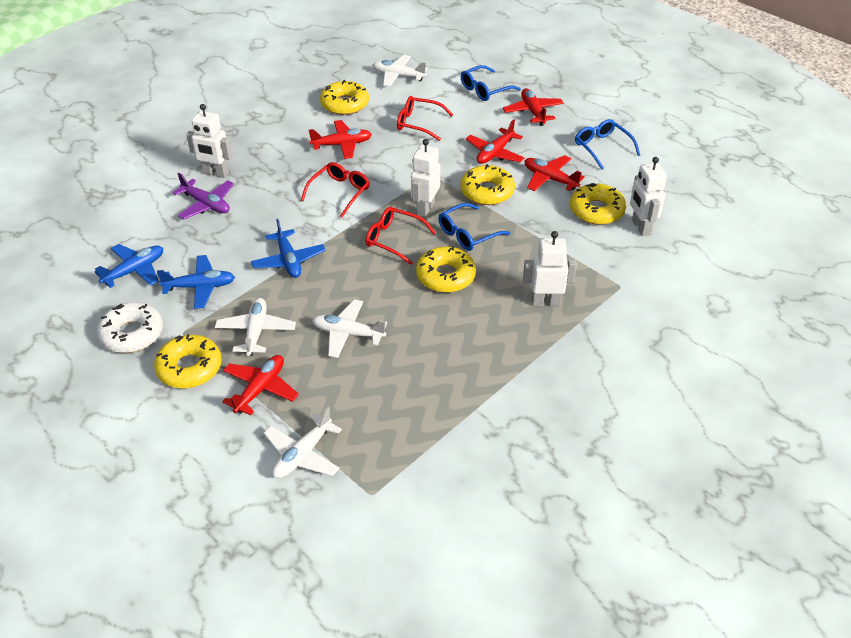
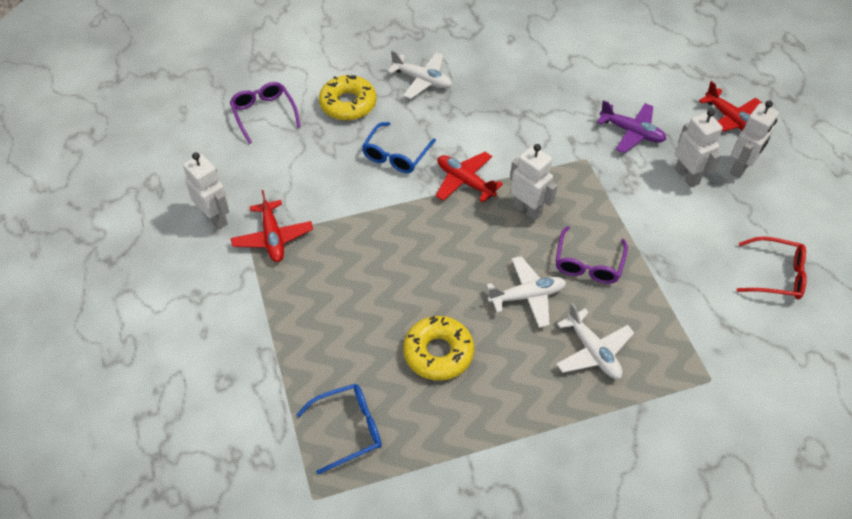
blue glasses: [438,203,511,251] [461,65,521,101] [575,119,640,170] = 3 -> [296,384,382,475] [362,122,436,173] = 2
blue plane: [95,244,163,288] [157,255,235,309] [251,219,326,278] = 3 -> none = 0
purple glasses: none = 0 -> [230,82,301,144] [555,226,628,284] = 2
red glasses: [301,162,370,217] [366,207,436,265] [397,96,453,141] = 3 -> [737,237,807,300] = 1
red plane: [222,355,299,415] [309,120,372,159] [466,119,525,164] [503,88,564,126] [525,155,584,191] = 5 -> [231,190,313,262] [436,152,503,203] [699,81,762,132] = 3
white donut: [97,302,163,353] = 1 -> none = 0
white plane: [215,298,296,356] [264,407,342,478] [312,299,387,358] [373,55,428,87] = 4 -> [387,50,452,99] [486,256,566,328] [556,303,634,379] = 3
yellow donut: [154,334,222,388] [320,80,369,115] [416,246,476,293] [460,164,515,205] [570,183,626,225] = 5 -> [319,75,376,120] [403,316,474,381] = 2

